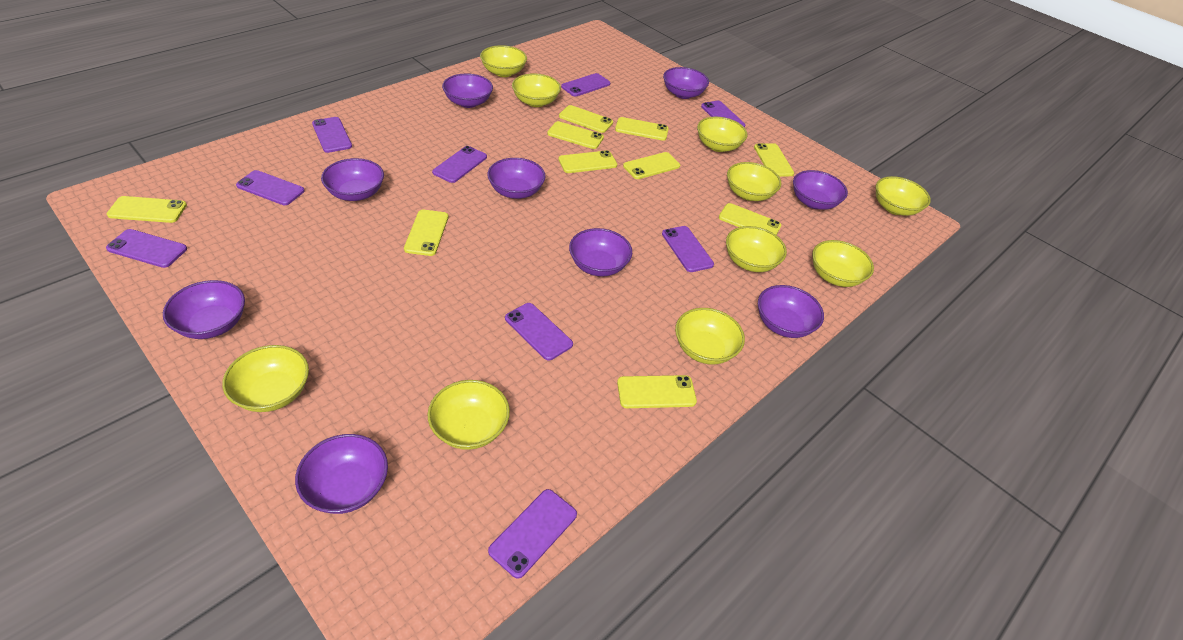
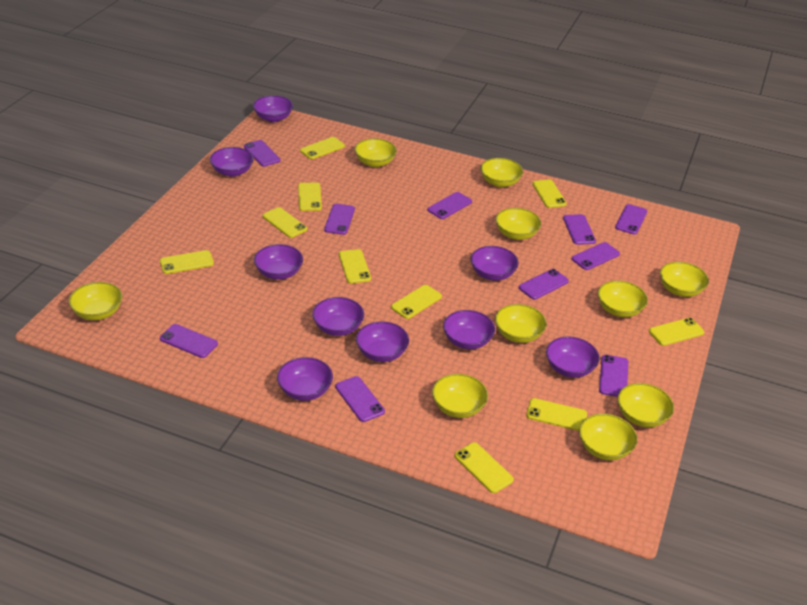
purple phone: [106,229,187,268] [236,170,305,205] [312,117,352,153] [432,146,487,183] [488,489,577,579] [505,303,573,361] [561,73,610,97] [662,226,714,272] [701,100,745,128] = 9 -> [160,324,218,358] [244,140,280,166] [324,204,355,235] [335,376,385,422] [427,192,472,219] [519,269,569,300] [563,214,596,245] [572,242,620,270] [599,355,628,397] [615,204,647,235] = 10

